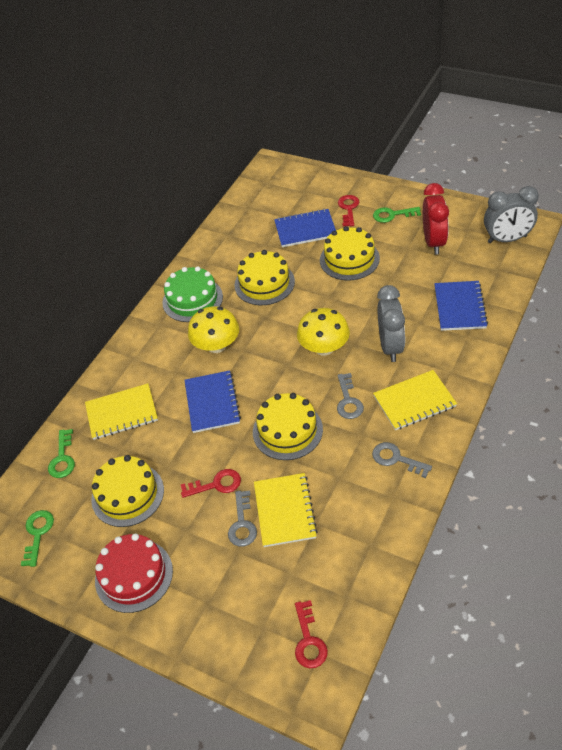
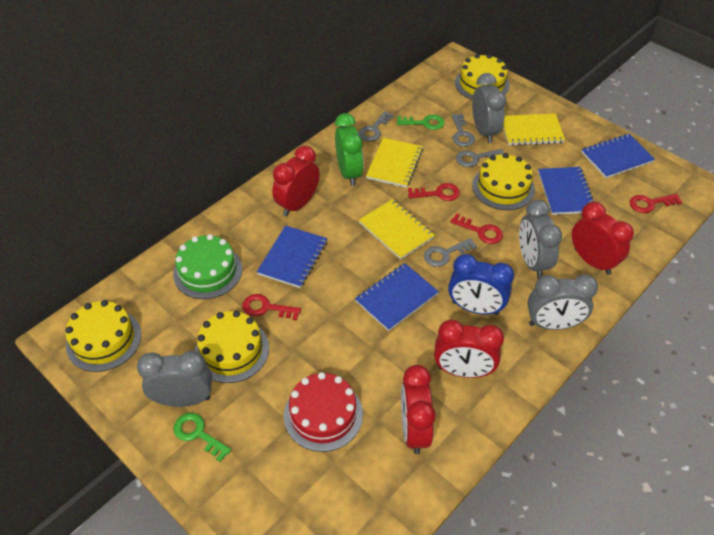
blue clock: none = 0 -> [448,254,514,315] = 1
blue notebook: [185,370,241,433] [274,209,336,247] [434,281,488,331] = 3 -> [257,226,327,288] [355,263,439,331] [538,167,595,215] [581,134,655,178] = 4
green clock: none = 0 -> [335,113,363,186] = 1
green key: [21,510,54,567] [48,429,75,478] [373,207,421,223] = 3 -> [173,413,231,462] [397,115,445,130] = 2
grey clock: [377,285,405,362] [484,186,539,243] = 2 -> [137,351,212,407] [472,73,506,143] [519,200,562,278] [527,274,598,330] = 4
grey key: [228,490,257,546] [337,373,364,419] [372,442,432,478] = 3 -> [359,111,394,141] [424,238,477,267] [452,114,475,147] [456,149,504,167] = 4
red clock: [423,183,449,254] = 1 -> [272,146,320,216] [401,365,436,454] [434,320,504,378] [572,202,634,275] = 4
red key: [181,469,241,498] [295,600,328,668] [338,195,359,226] = 3 -> [242,294,301,320] [408,183,460,201] [450,213,503,244] [630,194,683,213] = 4
yellow mushroom: [188,306,239,353] [297,308,350,355] = 2 -> none = 0

